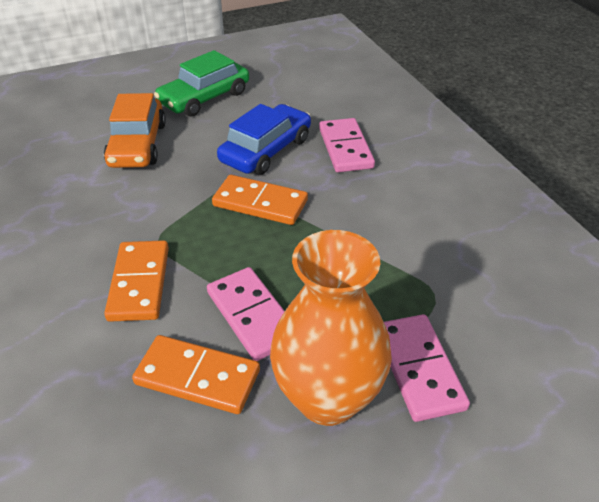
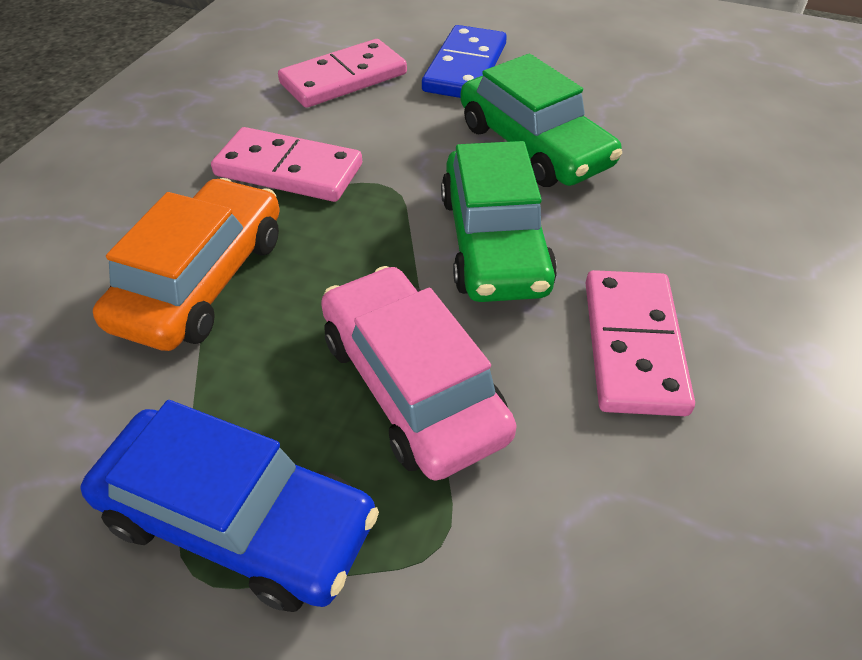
blue domino: none = 0 -> [422,25,507,98] = 1
green car: [154,50,249,117] = 1 -> [441,141,557,302] [460,54,622,187] = 2
orange domino: [104,240,169,322] [132,335,260,414] [212,175,308,225] = 3 -> none = 0
orange vase: [270,230,392,426] = 1 -> none = 0
pink car: none = 0 -> [321,266,517,481] = 1

